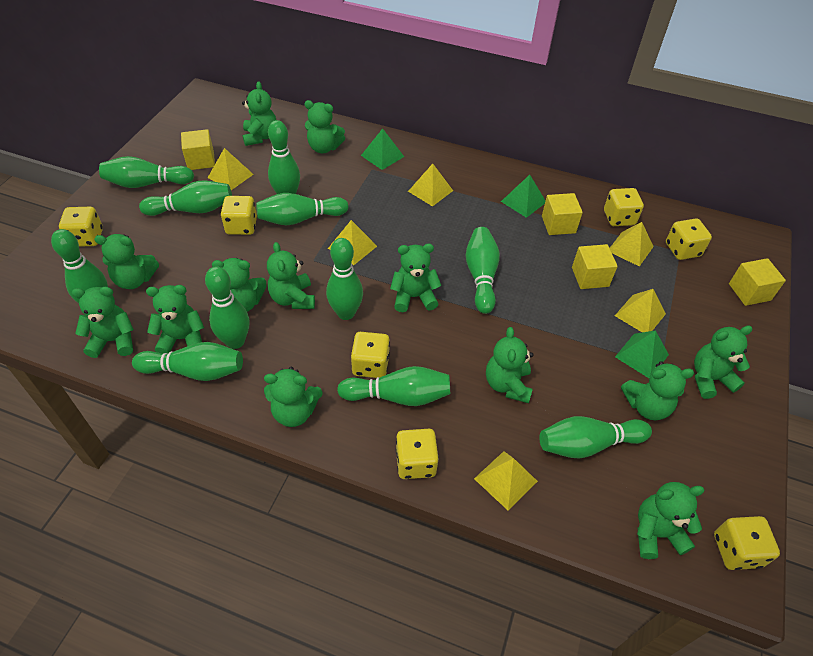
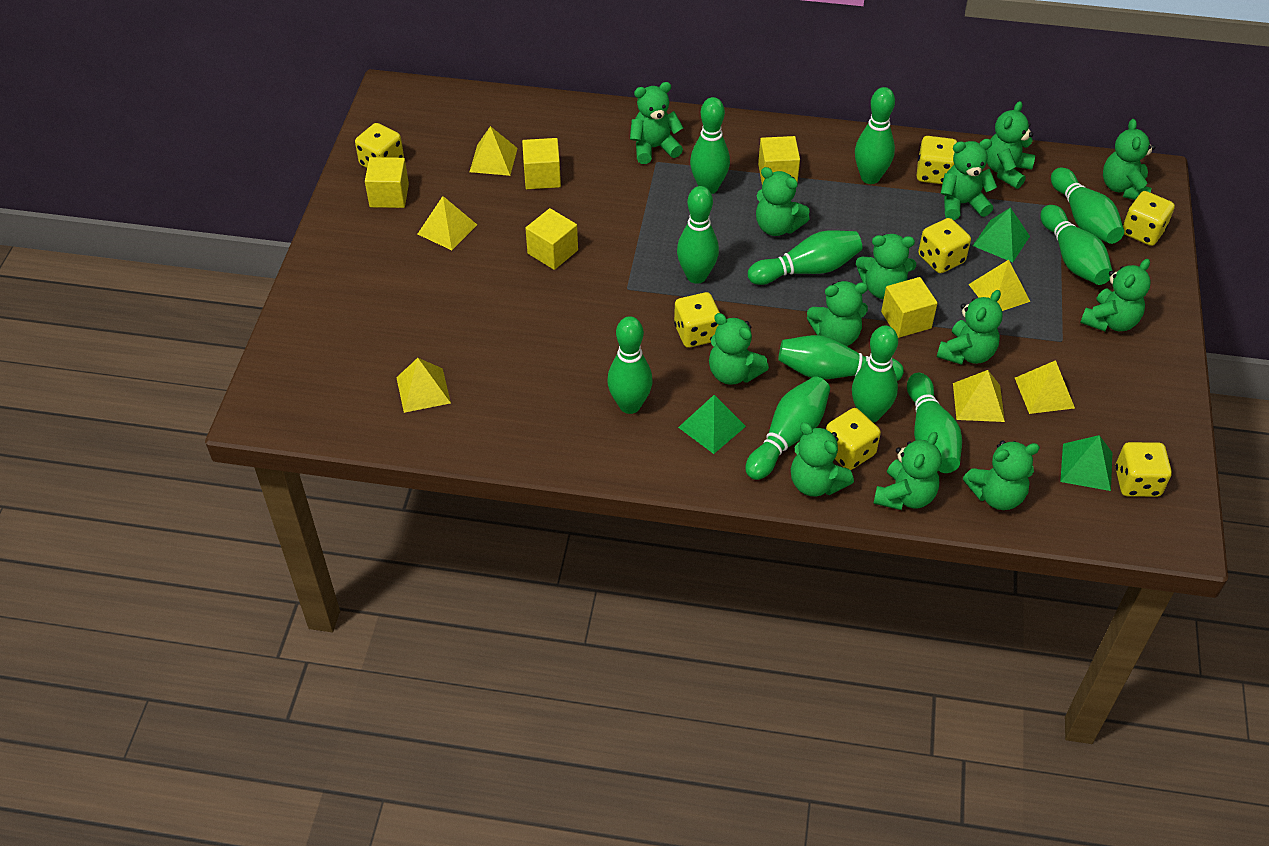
yellow cube: [181,129,215,170] [542,193,583,235] [572,244,618,289] [729,258,786,306] = 4 -> [365,157,409,208] [522,138,561,189] [525,208,578,270] [758,136,800,185] [881,277,938,338] = 5

